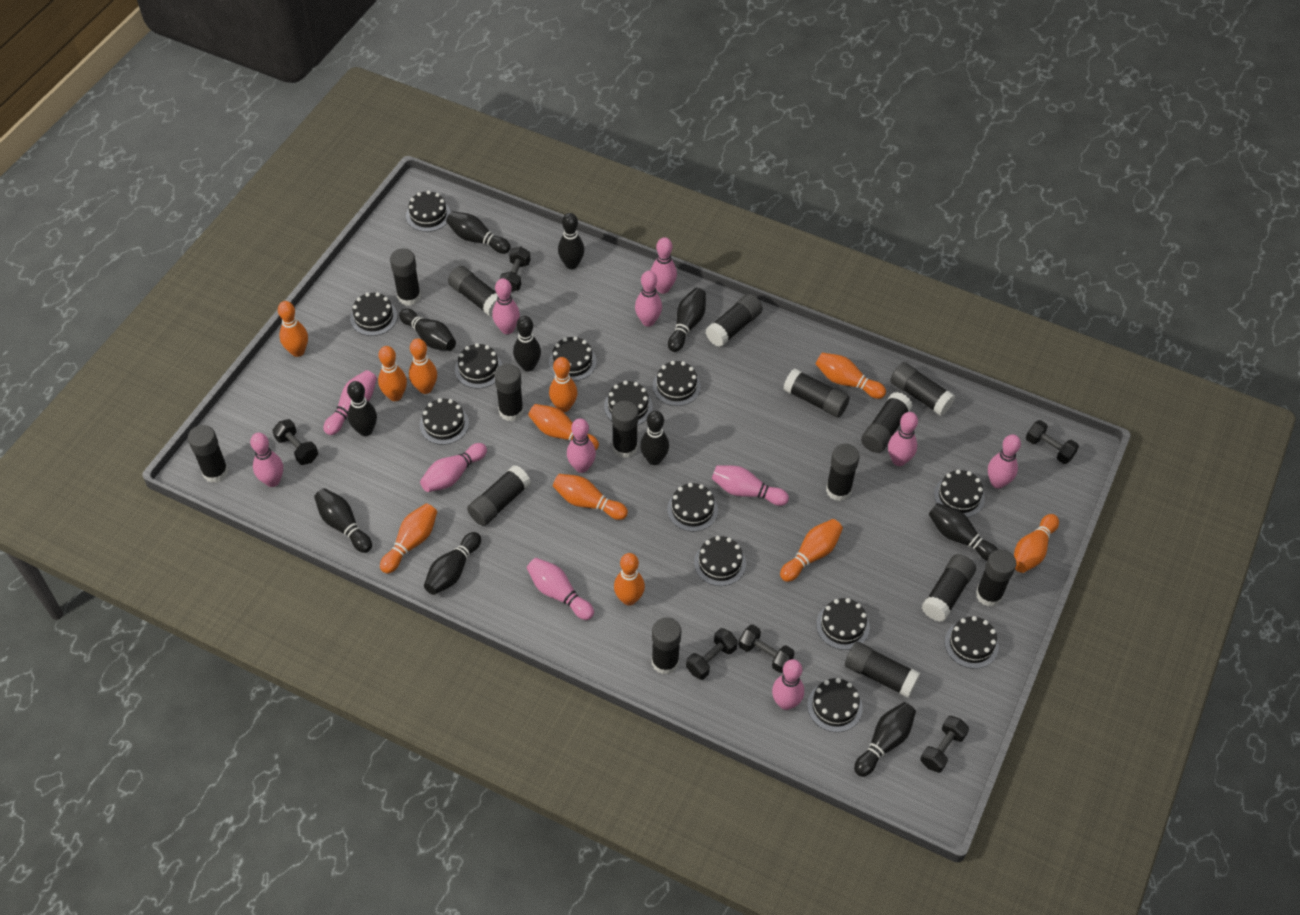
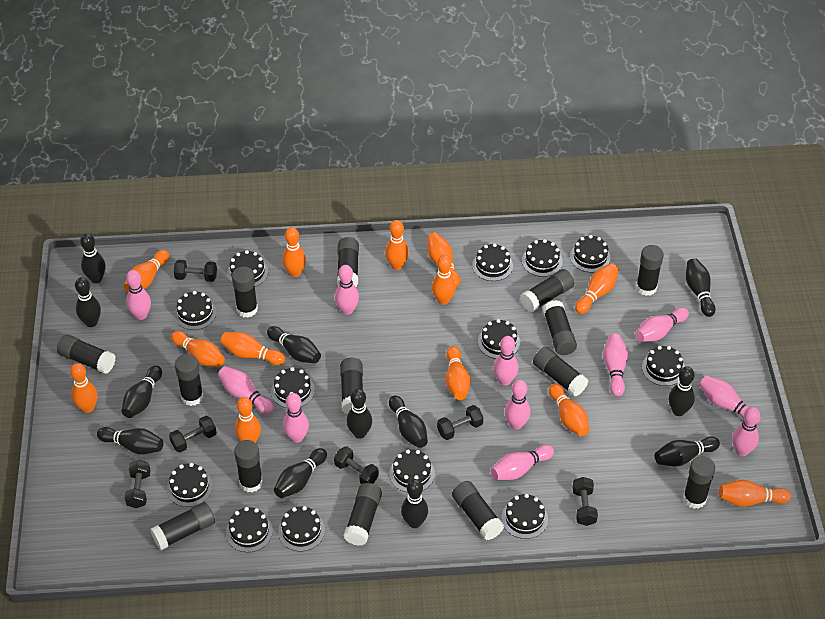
black bowling pin: [314,488,372,553] [347,381,377,436] [399,308,456,351] [424,532,481,595] [446,211,511,254] [513,316,541,371] [558,213,584,269] [640,411,669,465] [668,288,706,352] [854,702,916,777] [929,503,998,561] = 11 -> [75,277,101,327] [80,233,106,283] [97,427,163,454] [122,366,162,418] [267,326,321,363] [274,448,327,498] [346,389,372,439] [389,395,428,448] [401,479,428,528] [655,437,720,467] [668,366,695,416] [686,258,716,317] = 12
black glue stick: [188,425,228,483] [390,248,421,306] [448,266,498,317] [467,465,531,526] [494,364,524,422] [612,401,638,458] [652,617,681,674] [706,294,763,347] [783,369,850,418] [826,444,860,501] [845,642,920,698] [861,392,913,453] [890,362,955,416] [922,554,976,622] [976,549,1016,607] = 15 -> [57,334,116,374] [150,502,215,550] [175,354,203,406] [232,266,258,318] [234,440,263,493] [337,237,359,287] [340,358,363,415] [343,483,382,546] [452,481,504,540] [520,269,574,312] [533,347,588,397] [542,300,577,355] [636,245,664,296] [683,456,715,509] = 14
orange bowling pin: [278,301,308,357] [378,346,407,401] [380,503,437,574] [409,338,437,394] [528,404,599,451] [549,357,578,412] [553,474,628,520] [614,553,645,606] [780,519,843,582] [816,353,886,399] [1014,514,1059,573] = 11 -> [70,363,97,413] [124,250,169,292] [171,331,225,367] [220,332,285,365] [235,397,261,443] [282,227,306,277] [385,220,409,270] [427,232,460,287] [432,255,456,305] [446,346,471,400] [549,384,590,436] [575,263,619,314] [719,480,791,507] = 13
pink bowling pin: [250,433,283,487] [323,370,377,435] [420,443,487,492] [492,278,520,334] [527,558,594,620] [567,418,596,473] [635,271,662,327] [651,237,677,294] [712,465,789,506] [772,659,804,710] [888,412,918,466] [988,434,1021,489] = 12 -> [126,270,151,320] [218,366,274,415] [283,393,309,443] [335,265,359,315] [491,445,554,480] [493,336,519,386] [505,380,531,430] [603,334,628,396] [635,307,689,342] [699,375,761,424] [732,407,760,456] = 11

